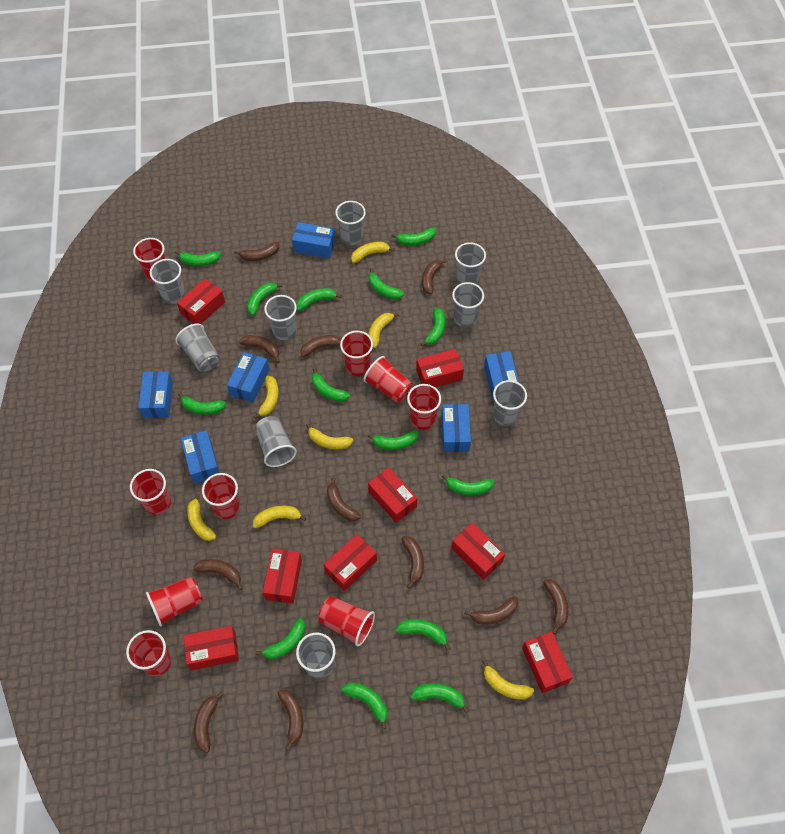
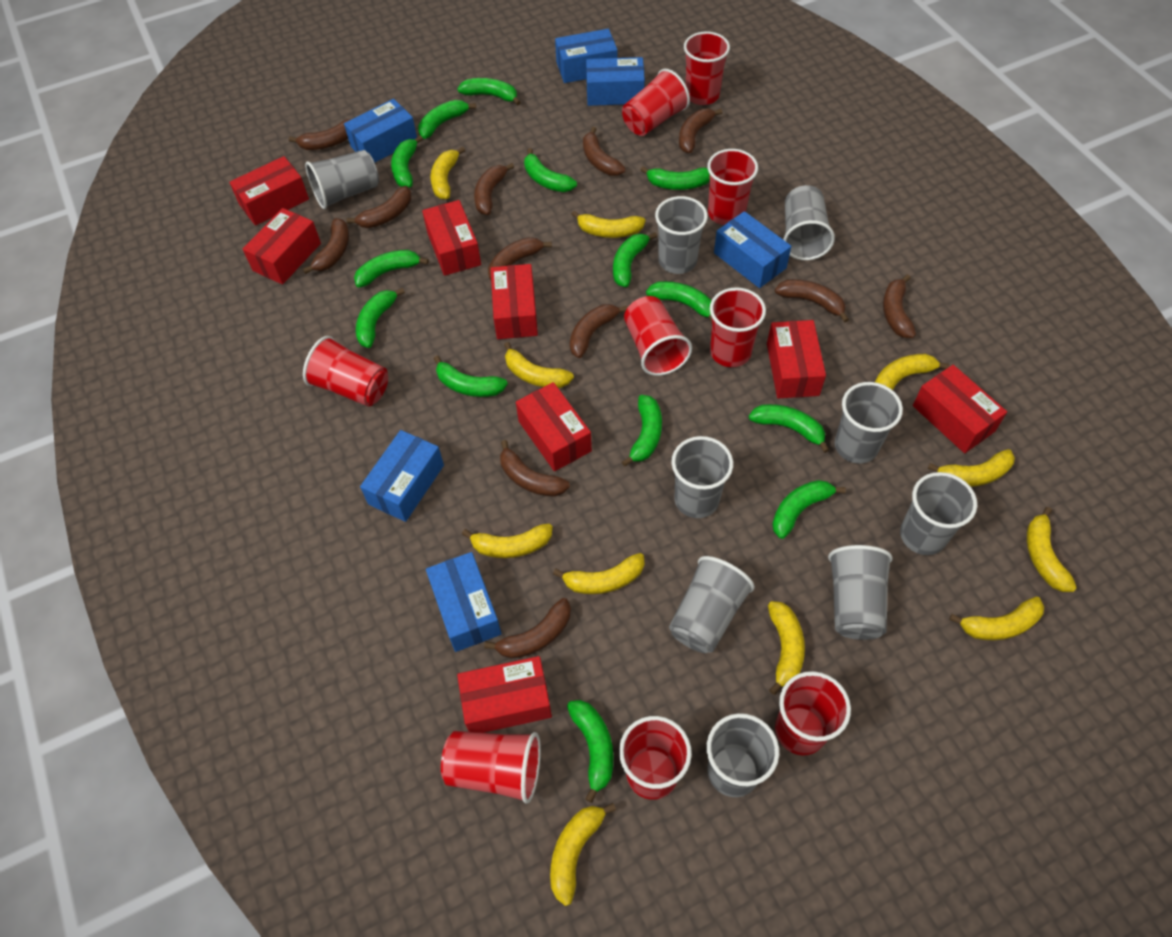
brown banana: [193,559,243,590] [194,692,224,753] [234,242,279,261] [239,335,280,363] [278,690,303,751] [300,335,341,357] [327,477,361,521] [401,536,424,589] [422,259,447,294] [464,596,518,625] [543,579,568,634] = 11 -> [289,119,351,150] [303,218,349,274] [346,186,411,228] [474,163,514,215] [484,598,571,659] [488,237,552,280] [500,440,570,497] [570,304,628,358] [583,127,626,176] [679,109,723,153] [775,279,849,323] [883,274,916,338] = 12
yellow banana: [187,494,216,541] [253,506,306,528] [254,376,279,419] [306,423,354,450] [351,242,395,263] [368,313,399,348] [482,660,534,699] = 7 -> [430,146,465,199] [462,524,553,558] [504,342,574,388] [550,803,616,906] [553,553,644,594] [572,210,645,238] [768,601,805,695] [875,354,949,390] [927,449,1015,487] [949,597,1044,640] [1027,507,1077,592] = 11

